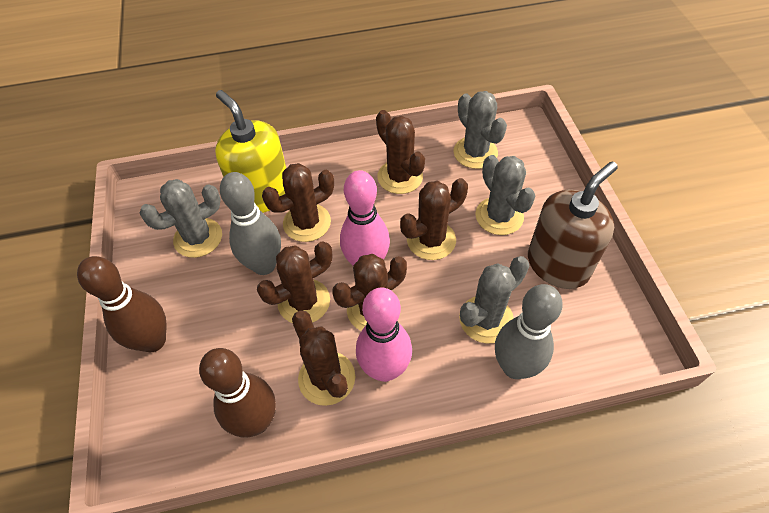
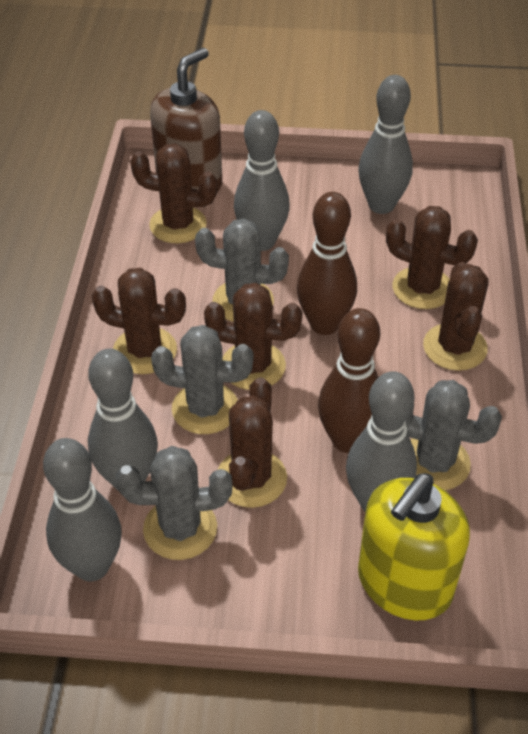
grey bowling pin: [220,172,281,275] [495,284,563,379] = 2 -> [43,438,122,582] [88,349,158,491] [234,110,290,251] [346,371,417,512] [358,75,413,214] = 5
pink bowling pin: [340,170,390,266] [356,287,412,382] = 2 -> none = 0

